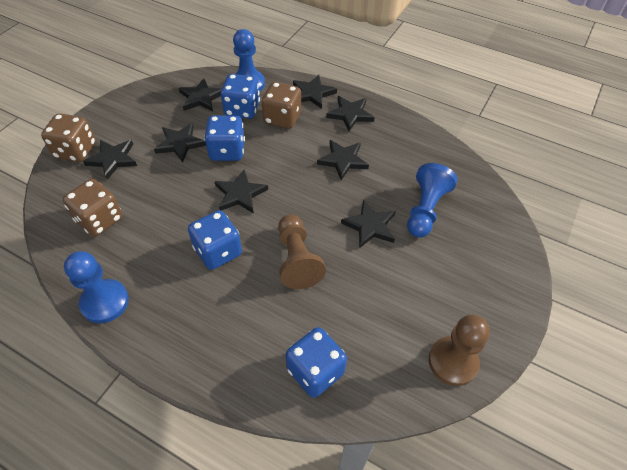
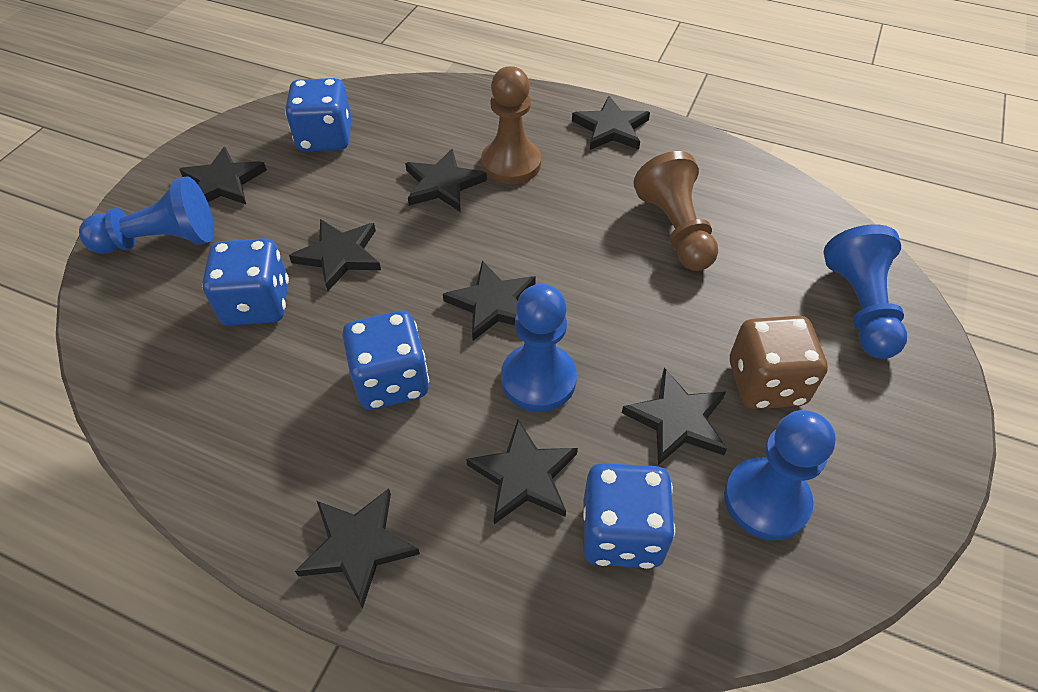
blue pawn: [64,251,129,323] [233,29,265,92] [407,163,457,237] = 3 -> [79,176,214,254] [501,284,577,412] [724,410,836,541] [823,224,907,359] = 4
brown dice: [41,113,95,162] [63,179,123,236] [262,82,301,129] = 3 -> [730,316,828,409] = 1

